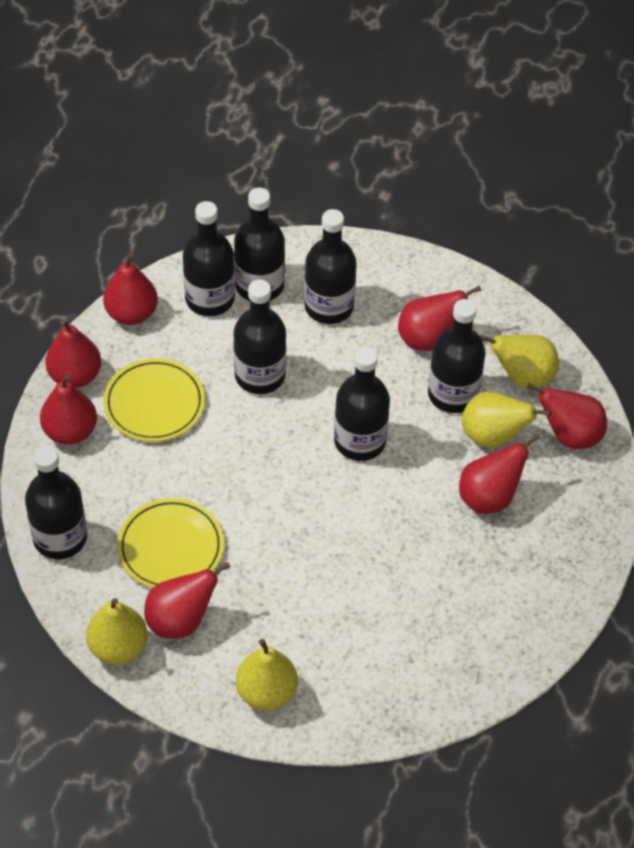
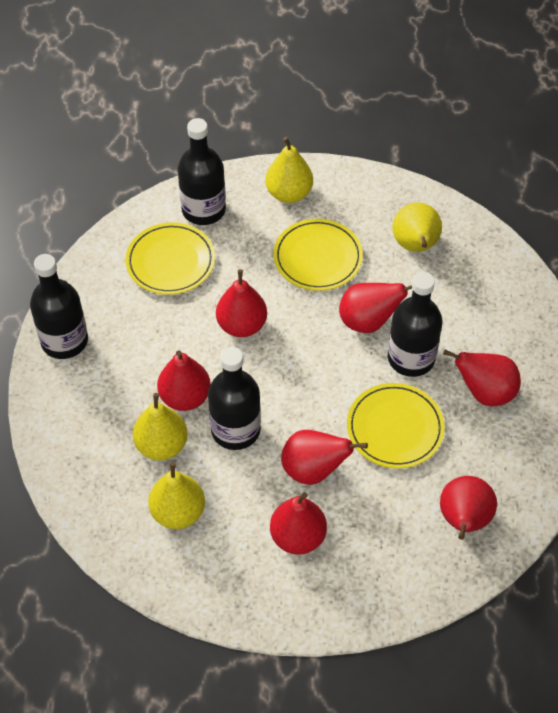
black bottle: [25,446,87,560] [183,201,235,316] [233,280,286,394] [234,188,285,301] [304,209,357,324] [334,347,390,461] [428,299,486,413] = 7 -> [30,254,88,359] [178,118,226,225] [208,347,261,450] [388,272,442,377] = 4
yellow plate: [104,358,205,442] [117,498,224,588] = 2 -> [125,222,215,295] [273,219,363,291] [347,383,445,468] = 3

